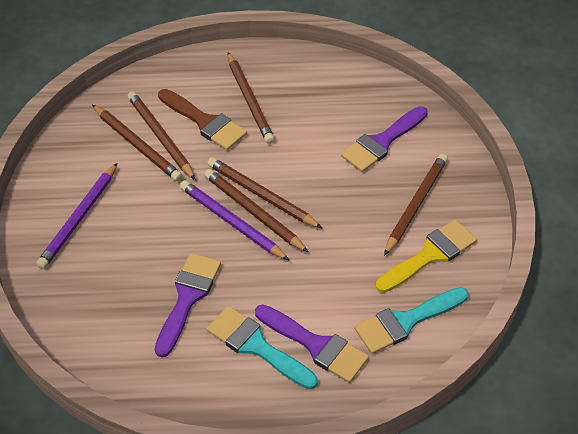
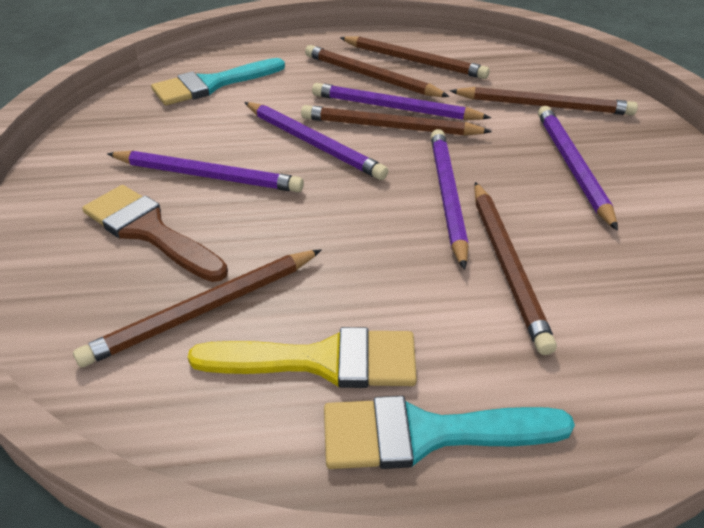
purple brush: [155,253,221,358] [255,305,369,383] [341,106,428,172] = 3 -> none = 0
purple pencil: [36,163,117,269] [180,180,290,261] = 2 -> [107,151,304,192] [244,102,388,180] [312,83,491,120] [431,129,469,270] [538,106,618,231] = 5

